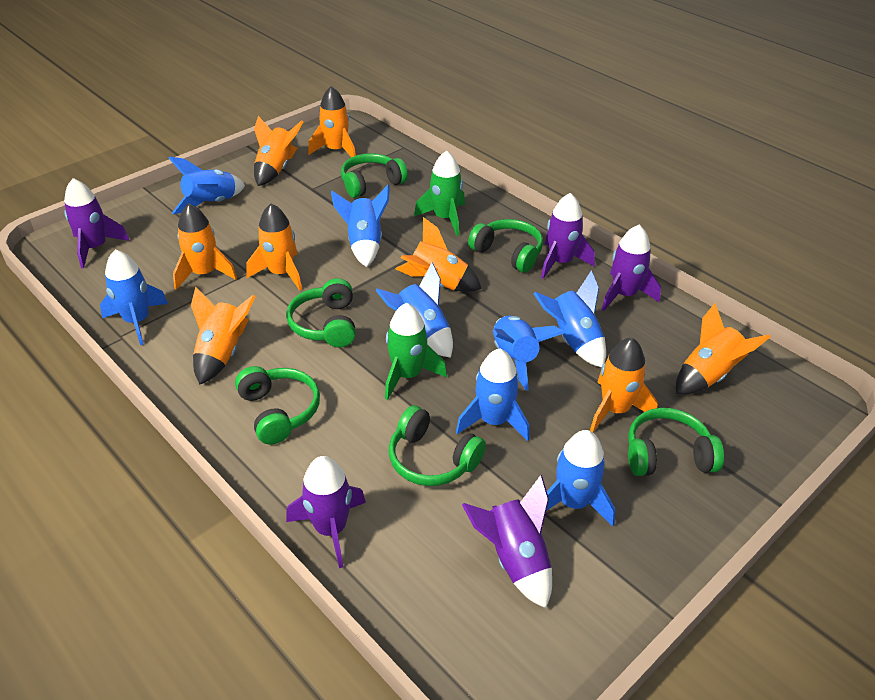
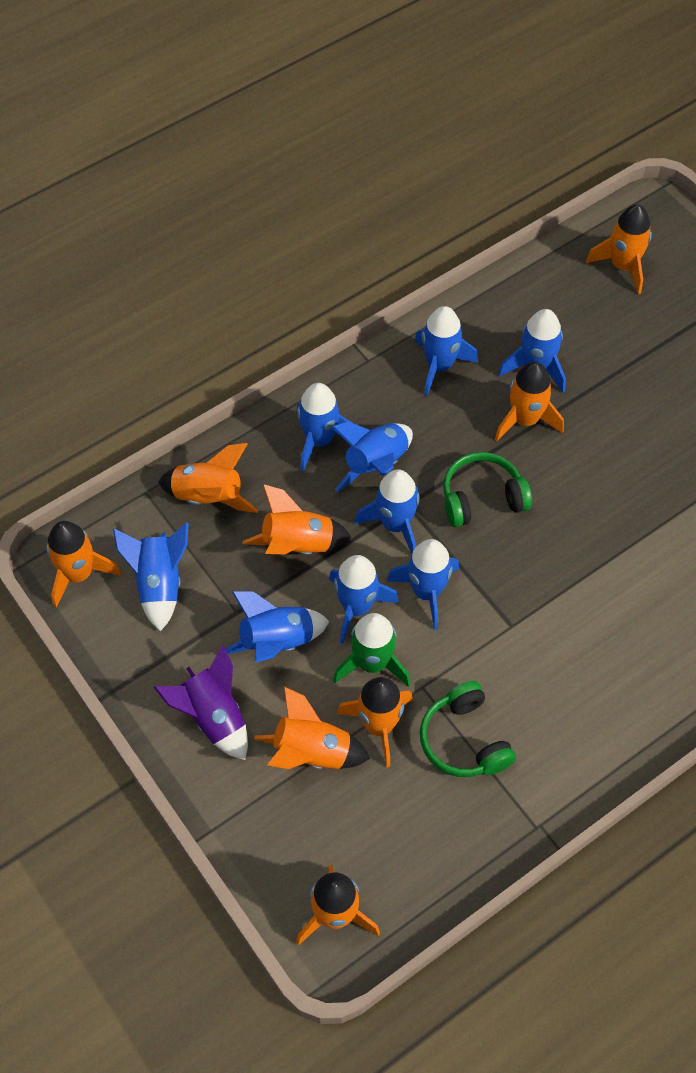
blue rocket: [100,249,168,345] [169,156,245,214] [331,185,390,267] [375,263,453,358] [456,349,530,441] [492,316,565,391] [533,270,606,368] [546,430,615,527] = 8 -> [113,523,189,631] [226,591,330,663] [296,383,354,472] [329,555,399,644] [332,422,413,492] [354,469,420,554] [387,539,459,630] [414,306,478,396] [498,309,566,392] = 9
green headphones: [235,366,320,445] [286,278,356,347] [341,153,408,198] [389,405,486,486] [468,219,543,273] [628,408,724,476] = 6 -> [420,681,516,777] [443,452,532,527] = 2
green rocket: [385,303,447,400] [414,150,465,236] = 2 -> [333,613,410,687] = 1
purple rocket: [64,178,130,268] [286,456,366,568] [462,475,552,608] [541,193,595,279] [601,225,661,311] = 5 -> [154,645,248,760] = 1

